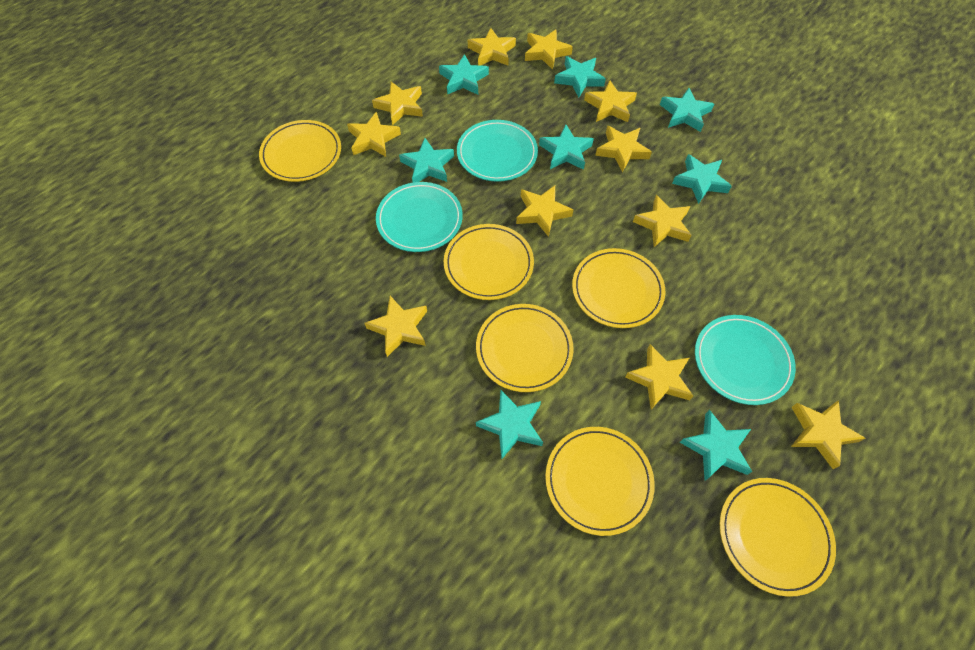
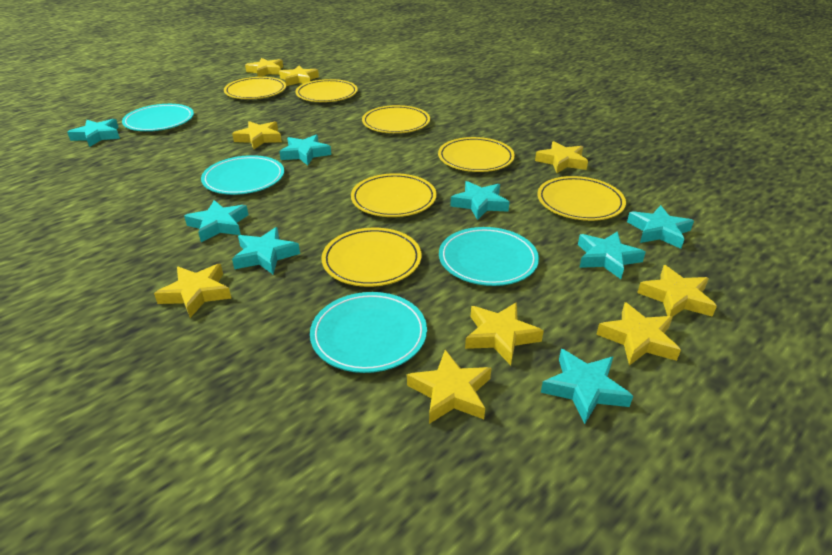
turquoise plate: [376,182,463,252] [457,120,538,182] [695,315,796,405] = 3 -> [122,104,194,131] [201,155,284,195] [310,292,427,373] [439,227,539,286] = 4
yellow plate: [259,120,341,182] [444,224,534,300] [476,304,574,392] [545,427,655,536] [572,248,666,328] [720,478,836,597] = 6 -> [224,77,286,99] [296,79,358,102] [322,228,421,287] [351,173,436,217] [362,105,430,133] [438,137,515,172] [537,176,626,221] = 7
yellow star: [347,112,401,157] [365,296,427,357] [372,82,423,126] [468,28,516,66] [516,186,573,237] [525,29,573,70] [584,80,637,122] [595,126,652,172] [625,344,693,409] [633,195,692,247] [791,400,865,469] = 11 -> [154,264,232,318] [232,121,282,149] [245,58,283,77] [279,66,319,86] [407,350,491,424] [465,302,544,365] [535,141,588,173] [596,302,681,366] [637,265,717,317] = 9

